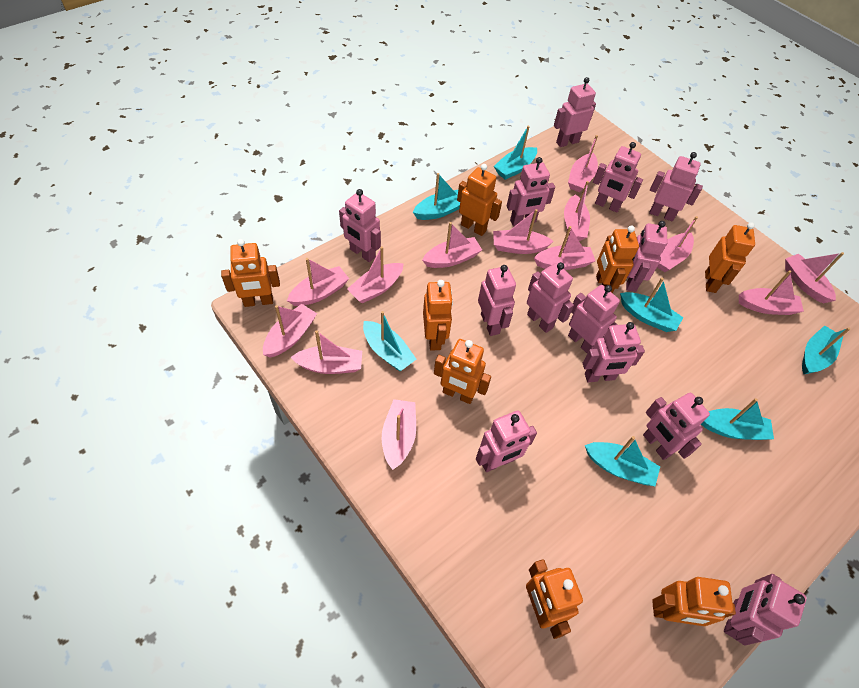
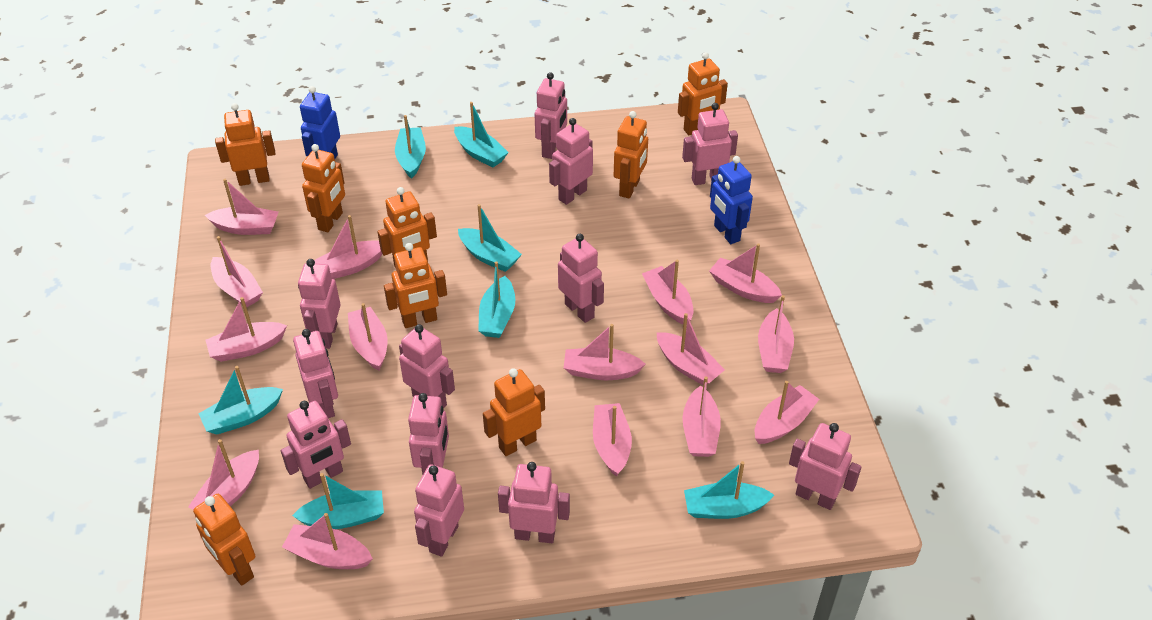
blue robot: none = 0 -> [300,86,340,158] [710,156,753,244] = 2
pink boat: [263,304,317,357] [287,258,349,306] [291,330,362,374] [347,246,404,303] [382,399,416,470] [422,222,482,268] [493,209,554,254] [534,226,595,270] [564,181,590,241] [568,135,598,192] [657,216,698,272] [739,270,804,315] [785,252,844,304] = 13 -> [188,439,259,510] [205,179,279,235] [205,297,287,362] [211,236,263,307] [282,513,373,569] [314,215,382,279] [348,303,388,371] [564,324,646,380] [593,403,632,477] [642,260,693,324] [657,313,725,385] [682,376,721,457] [709,243,782,303] [755,381,819,444] [758,295,794,373] = 15
pink robot: [339,189,381,262] [476,411,537,472] [478,265,516,336] [507,157,555,226] [527,262,574,333] [554,77,596,147] [568,285,620,354] [583,322,645,382] [593,142,643,212] [626,221,668,292] [643,393,710,460] [649,152,703,222] [724,574,807,646] = 13 -> [281,401,351,489] [293,329,338,418] [298,259,340,349] [399,324,455,408] [408,393,449,475] [414,464,464,557] [498,462,570,543] [535,72,567,159] [549,118,593,205] [558,234,604,323] [682,103,738,185] [789,423,862,510] = 12

